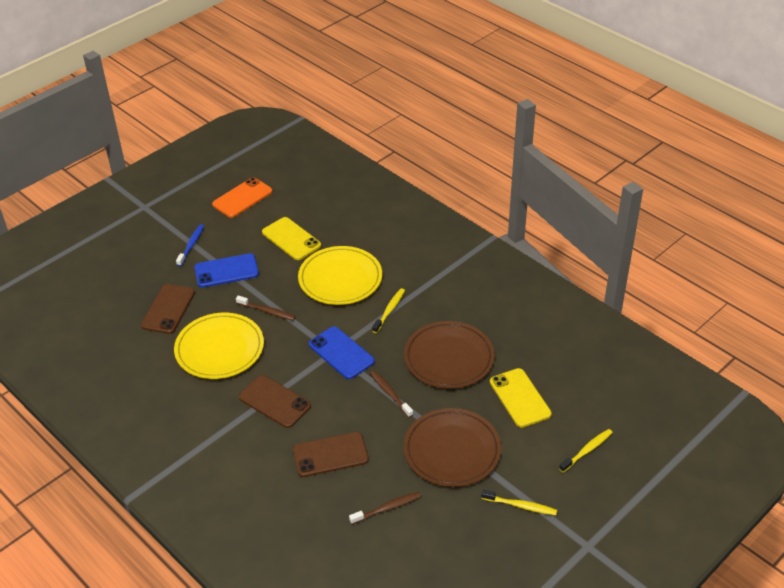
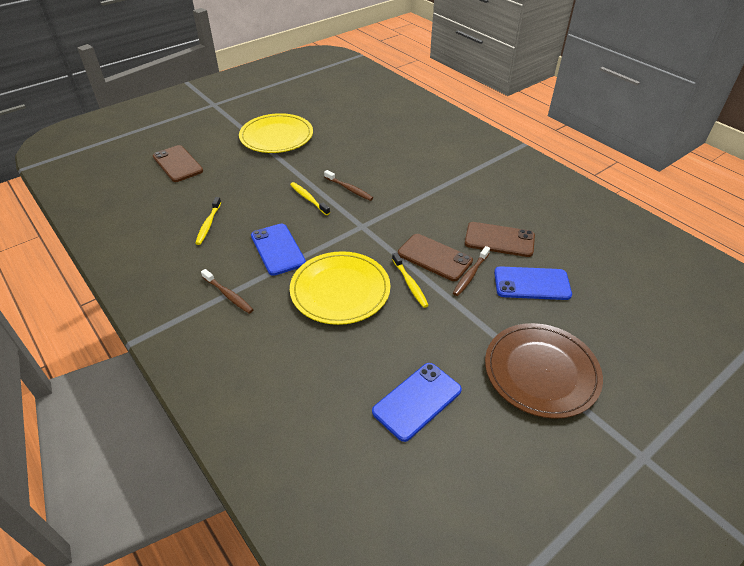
blue phone: [194,253,259,288] [309,326,375,379] = 2 -> [251,224,306,276] [372,363,462,442] [494,266,572,300] = 3
blue toothbrush: [176,224,204,266] = 1 -> none = 0
brown plate: [403,408,501,487] [404,321,495,389] = 2 -> [485,323,603,419] = 1
orange phone: [212,177,273,218] = 1 -> none = 0
yellow phone: [262,217,321,260] [490,368,552,428] = 2 -> none = 0

